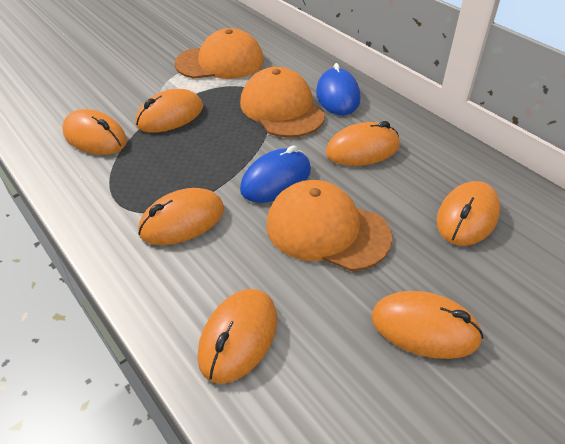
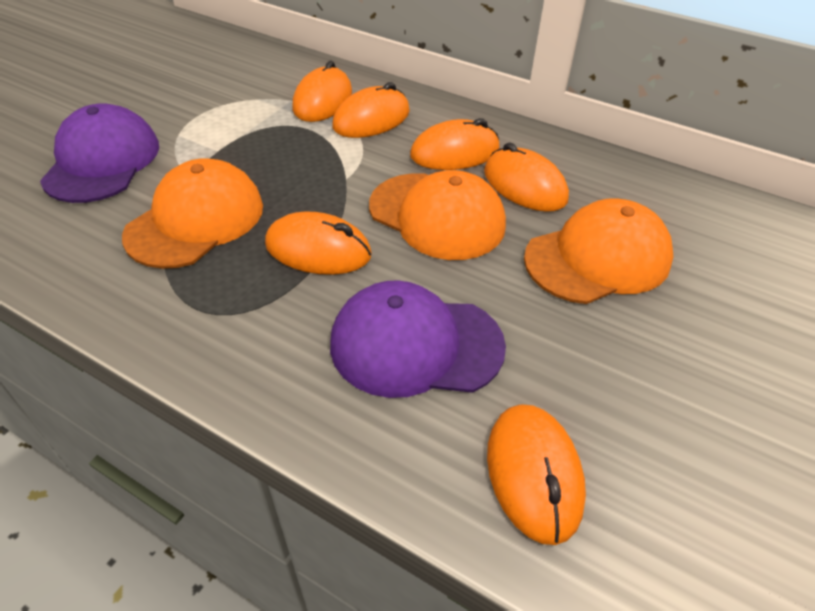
blue mouse: [240,145,311,203] [316,63,360,115] = 2 -> none = 0
orange mouse: [63,109,127,155] [136,89,203,133] [138,188,224,245] [198,289,277,384] [326,121,400,166] [372,291,483,359] [437,181,500,246] = 7 -> [265,211,372,275] [292,61,352,122] [332,82,410,138] [410,118,500,170] [484,142,569,212] [487,405,586,545] = 6
purple cap: none = 0 -> [40,104,159,203] [330,280,506,398] = 2

